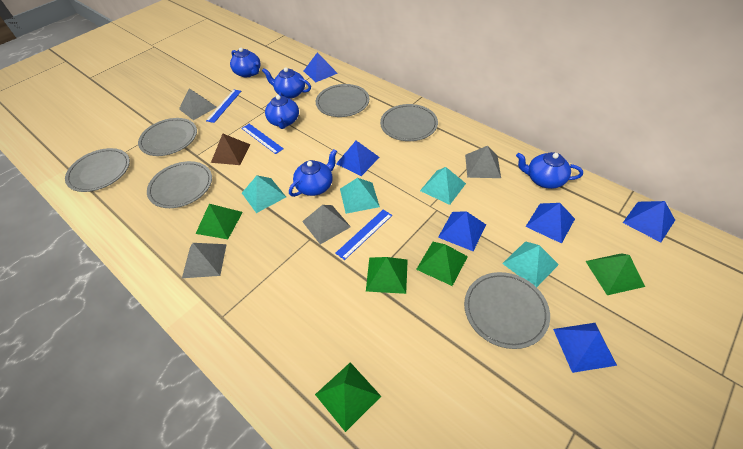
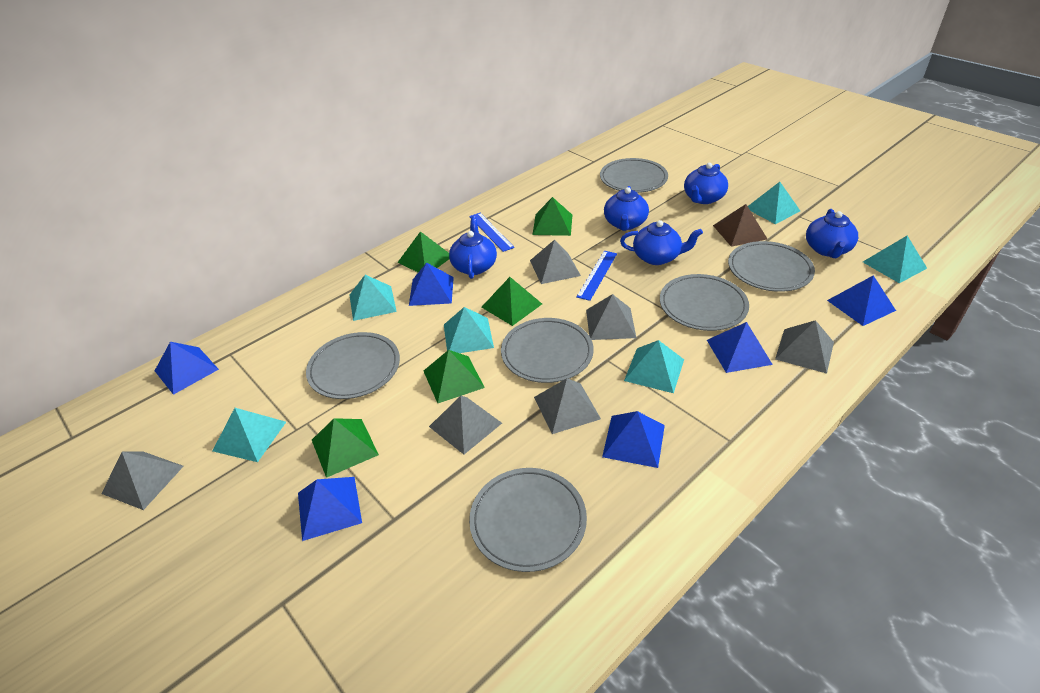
blue ruler: [206,90,241,123] [241,124,284,154] [336,210,392,260] = 3 -> [469,213,515,252] [577,251,617,301] = 2
grey pyramid: [179,89,217,120] [182,243,227,278] [302,205,351,244] [465,146,501,178] = 4 -> [101,451,184,510] [429,396,502,454] [530,240,581,284] [534,378,601,434] [586,294,637,340] [775,320,834,374] = 6
turquoise pyramid: [242,175,286,213] [340,178,380,214] [420,167,466,205] [502,241,559,287] = 4 -> [212,408,286,462] [350,275,397,321] [444,307,494,353] [624,340,684,393] [748,182,800,224] [863,236,927,283] = 6

